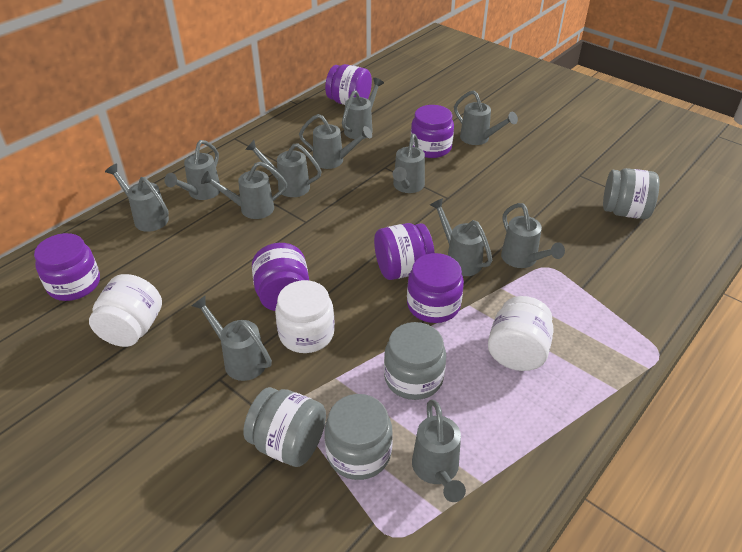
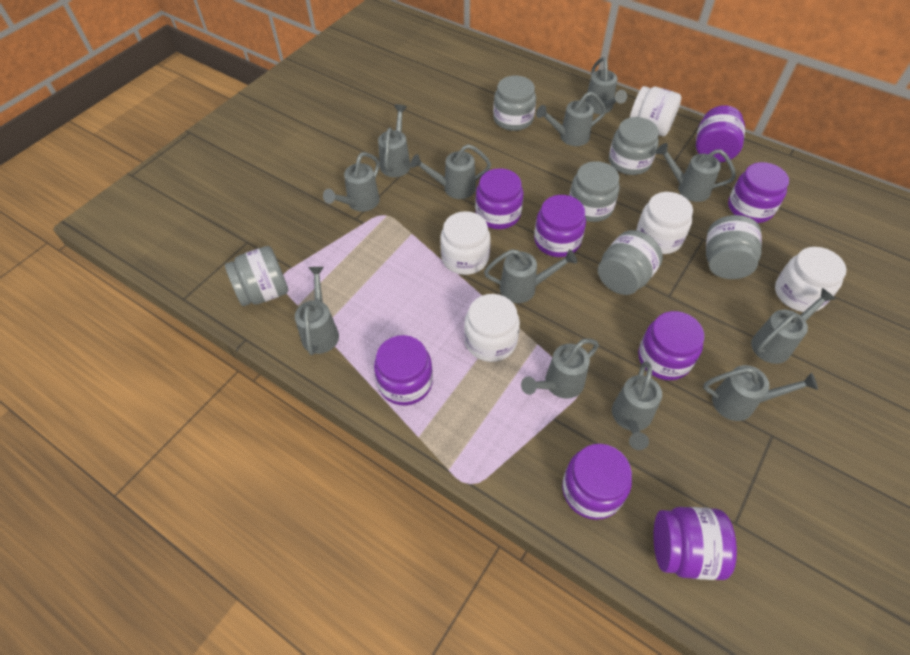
grey jar: [243,387,326,467] [324,394,393,480] [384,322,446,400] [603,168,659,219] = 4 -> [225,246,288,306] [493,76,536,131] [569,161,620,222] [598,230,663,295] [609,117,659,175] [706,215,762,279] = 6
purple jar: [34,233,100,301] [252,243,309,311] [325,64,372,105] [374,223,435,280] [407,253,464,323] [411,105,454,158] = 6 -> [374,335,433,405] [475,168,523,229] [534,195,586,257] [562,444,632,520] [638,311,704,380] [653,507,737,580] [696,105,745,163] [728,162,789,223] = 8
white jar: [89,274,162,347] [275,280,335,353] [488,296,554,371] = 3 -> [440,211,491,275] [464,294,520,362] [630,86,682,136] [636,192,693,254] [775,247,846,312] = 5

